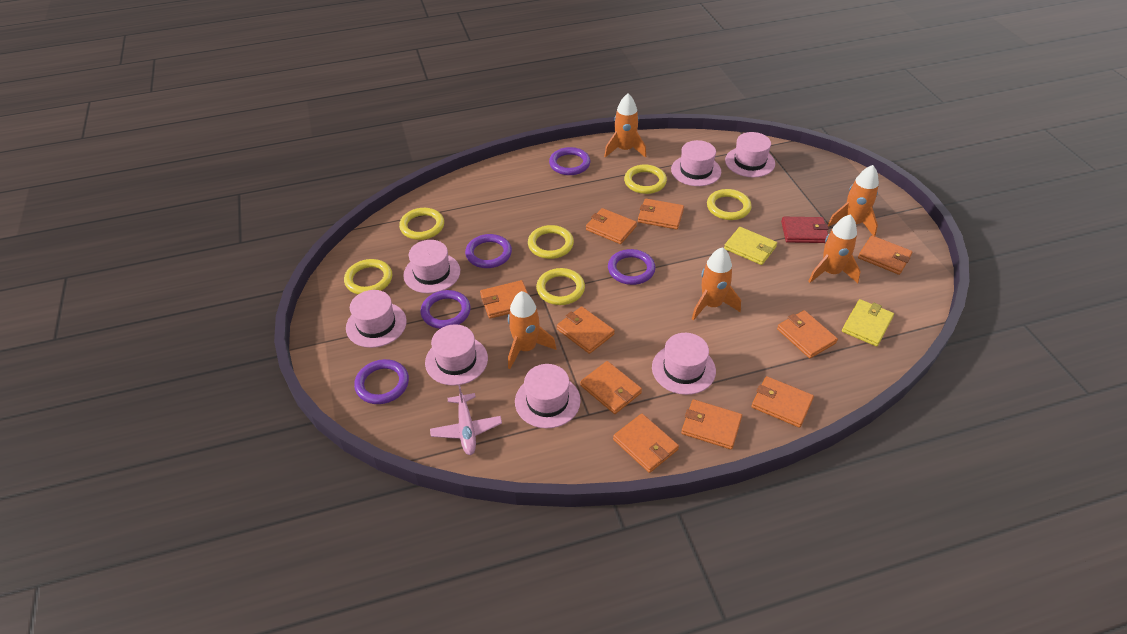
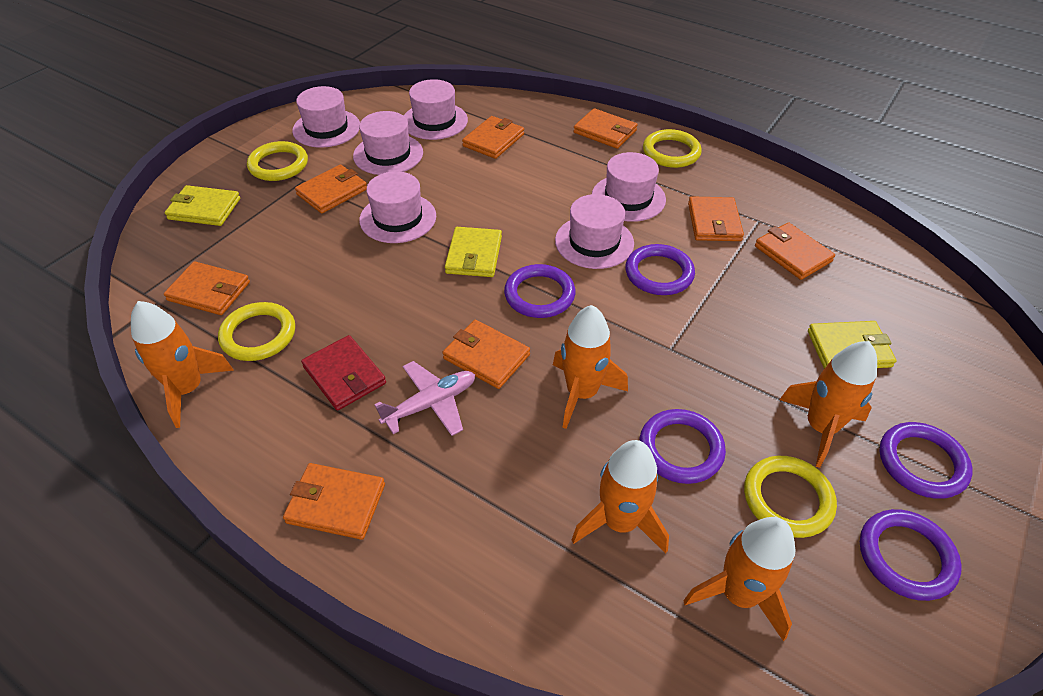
orange wallet: [480,280,529,319] [557,306,615,354] [580,361,642,414] [586,208,637,244] [613,414,679,473] [638,199,684,230] [681,399,742,450] [752,376,814,428] [777,310,838,358] [858,235,913,275] = 10 -> [164,261,250,315] [283,463,385,540] [295,164,367,214] [442,320,530,389] [462,116,524,159] [573,108,637,149] [688,196,744,241] [755,222,835,280] = 8
pink hat: [346,290,407,348] [404,240,460,293] [425,324,488,386] [515,364,581,428] [652,333,716,395] [671,140,721,186] [725,132,775,177] = 7 -> [292,86,360,148] [353,111,423,175] [359,171,436,243] [404,79,468,140] [555,194,634,269] [592,152,666,222] = 6
yellow ring: [344,259,392,294] [399,208,444,240] [528,225,574,259] [536,268,585,305] [624,164,667,194] [707,189,752,220] = 6 -> [218,302,295,361] [247,141,308,181] [643,129,702,168] [744,456,837,538] = 4
yellow wallet: [724,227,777,265] [842,299,894,346] = 2 -> [165,185,240,226] [445,227,502,277] [808,321,897,369] = 3

